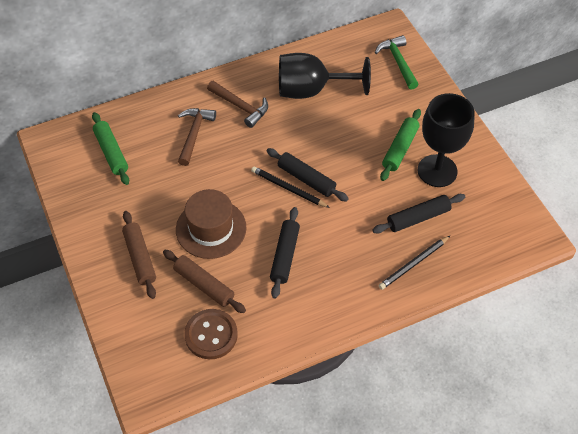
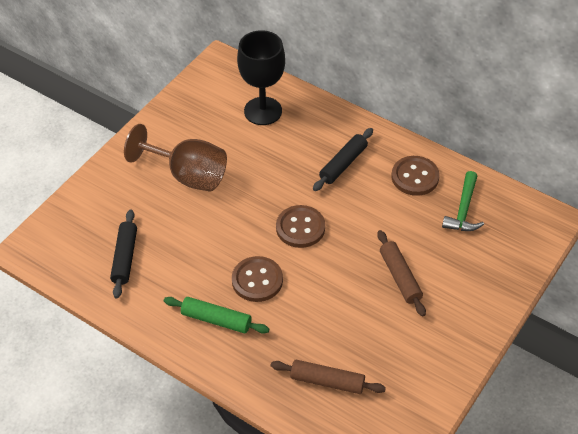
black goblet: [279,53,371,99] [418,93,475,187] = 2 -> [237,30,285,125] = 1
black pencil: [251,166,330,208] [378,236,450,290] = 2 -> none = 0
black rolling pin: [266,148,349,202] [270,207,300,298] [372,194,465,234] = 3 -> [110,210,137,299] [313,128,373,191] = 2
brown button: [184,309,238,359] = 1 -> [232,256,283,302] [276,205,325,248] [392,156,439,196] = 3
brown goblet: none = 0 -> [124,124,227,192] = 1
brown hammer: [178,108,216,166] [207,81,268,128] = 2 -> none = 0
brown hat: [176,189,247,259] = 1 -> none = 0
green rolling pin: [92,112,129,185] [380,109,421,181] = 2 -> [164,297,269,334] = 1

